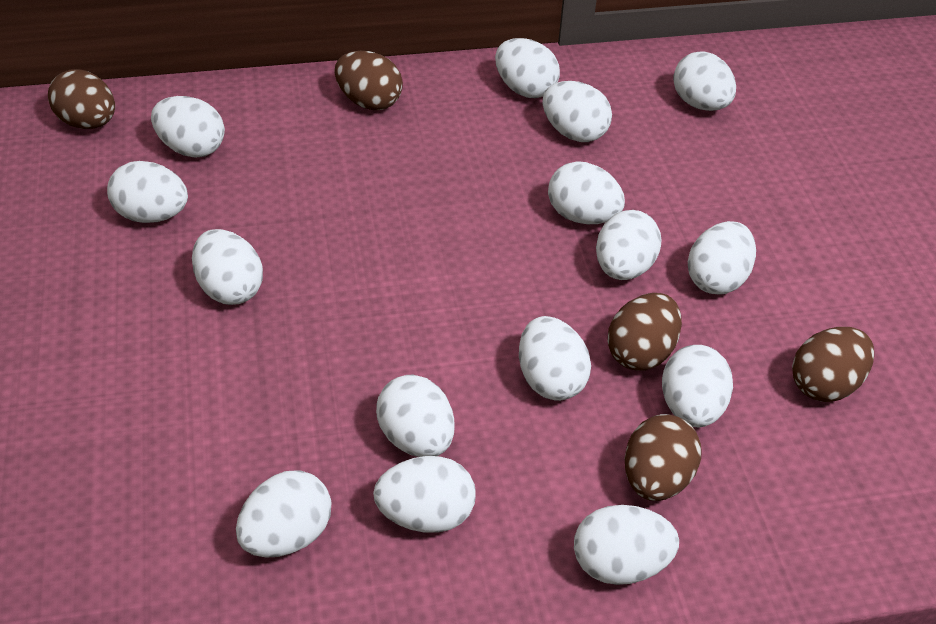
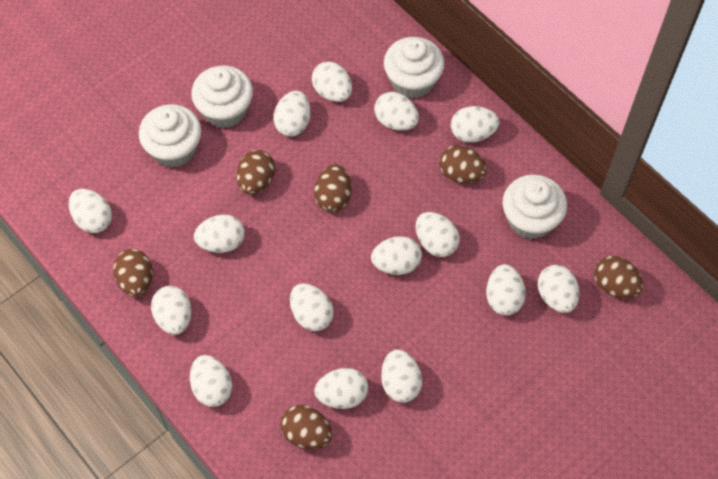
brown egg: [48,69,115,129] [334,51,403,110] [608,293,682,371] [625,414,702,501] [792,327,874,402] = 5 -> [113,249,153,297] [236,150,275,195] [280,405,332,449] [314,164,351,212] [439,145,487,183] [594,256,643,298] = 6
white cupcake: none = 0 -> [139,104,201,168] [191,66,253,128] [384,37,444,99] [502,175,567,239] = 4

